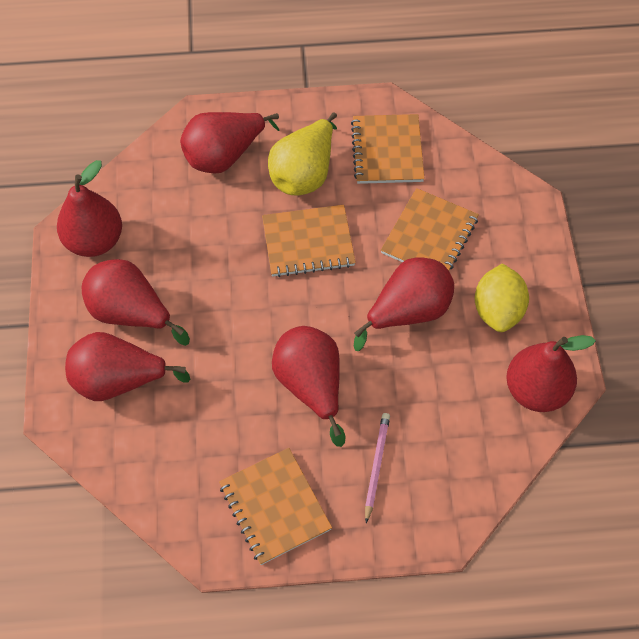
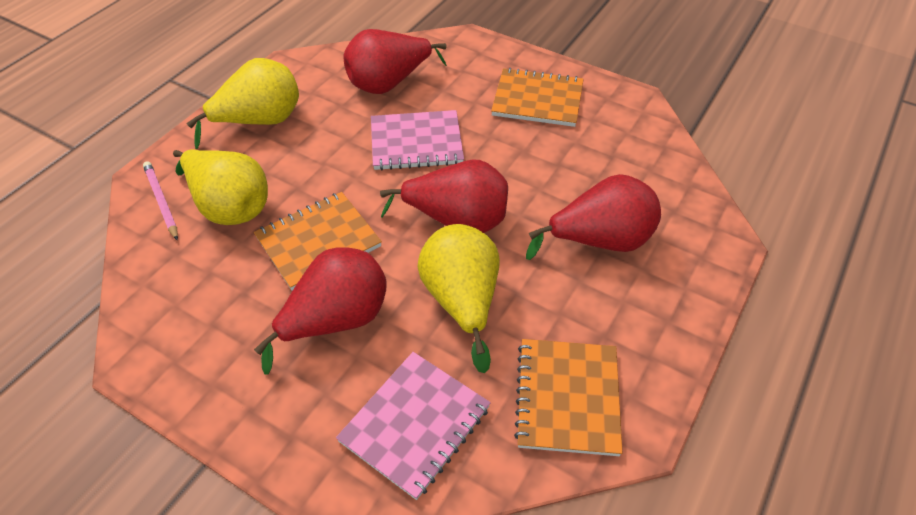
orange notebook: [219,448,332,565] [262,205,356,277] [351,114,425,184] [381,188,479,271] = 4 -> [254,192,382,291] [491,68,584,127] [514,339,622,456] = 3
pink notebook: none = 0 -> [336,352,491,500] [371,110,464,170] = 2
red pear: [57,160,122,257] [65,332,190,401] [82,259,190,346] [180,112,280,174] [272,326,346,447] [354,257,454,351] [506,335,596,412] = 7 -> [254,247,387,375] [343,29,447,94] [380,159,508,233] [526,174,661,260] = 4
yellow lemon: [475,264,529,332] = 1 -> none = 0
yellow pear: [268,112,337,195] = 1 -> [173,149,268,225] [186,58,299,149] [418,224,500,373] = 3

